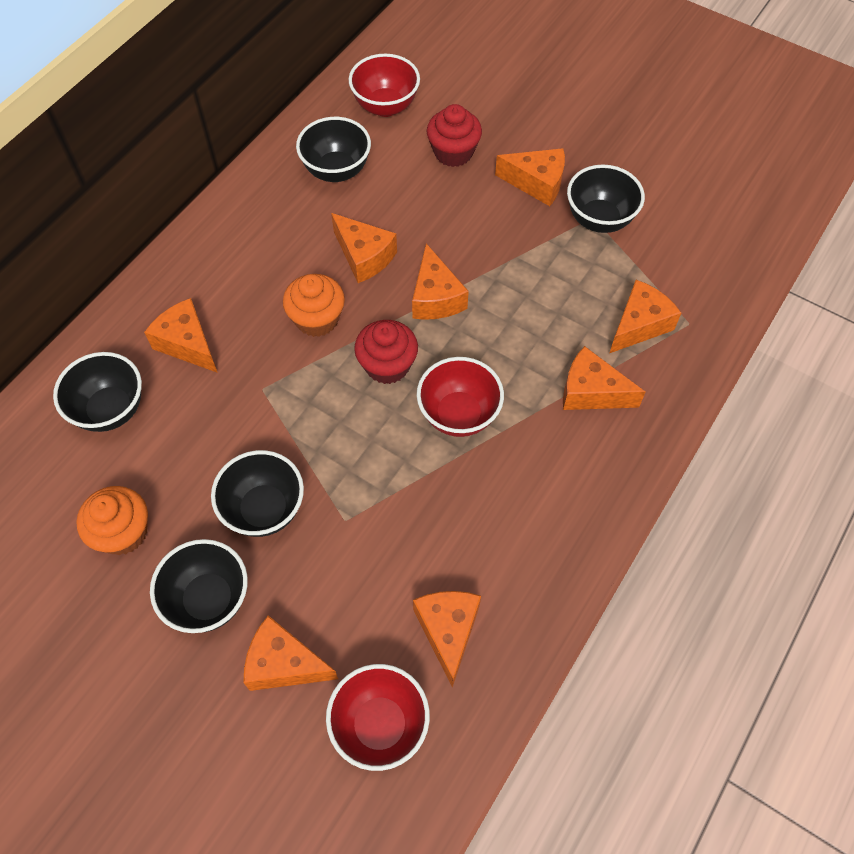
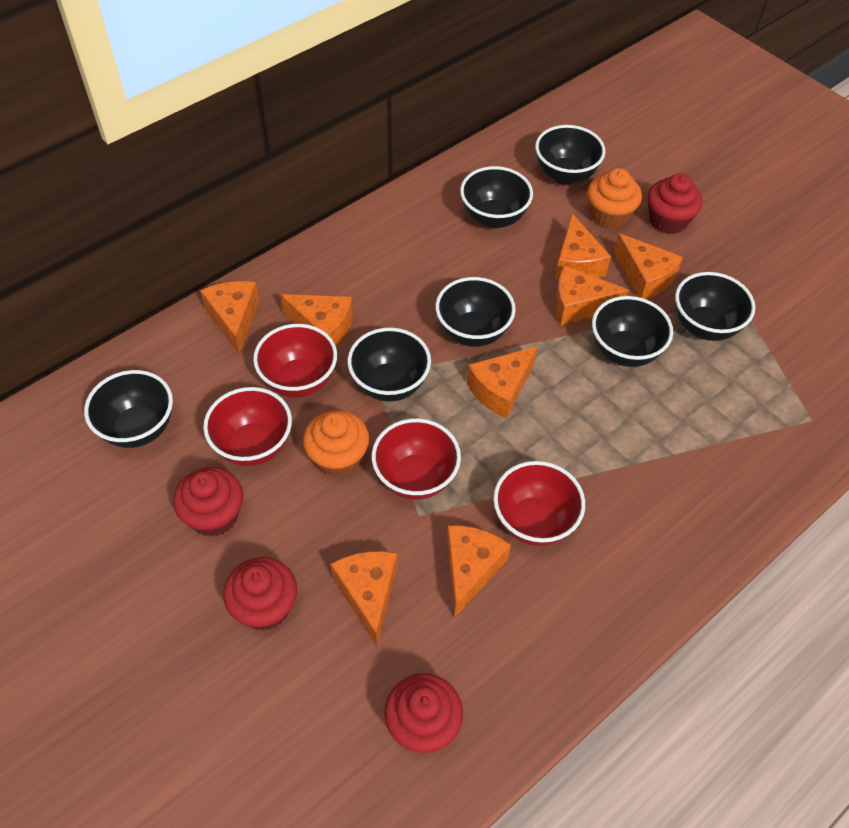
black bowl: [53,352,142,432] [150,539,248,633] [211,450,304,537] [296,117,371,182] [567,164,645,233] = 5 -> [84,370,173,448] [348,328,431,402] [435,277,516,347] [460,166,533,228] [535,125,605,185] [592,296,673,367] [675,272,755,341] = 7
red bowl: [326,664,430,771] [349,54,420,117] [417,357,504,437] = 3 -> [203,387,292,466] [253,324,337,397] [372,418,461,500] [493,461,585,546] = 4
red cupcake: [354,320,418,384] [427,104,482,167] = 2 -> [173,467,243,537] [223,557,297,631] [384,673,463,753] [648,174,703,235] = 4

